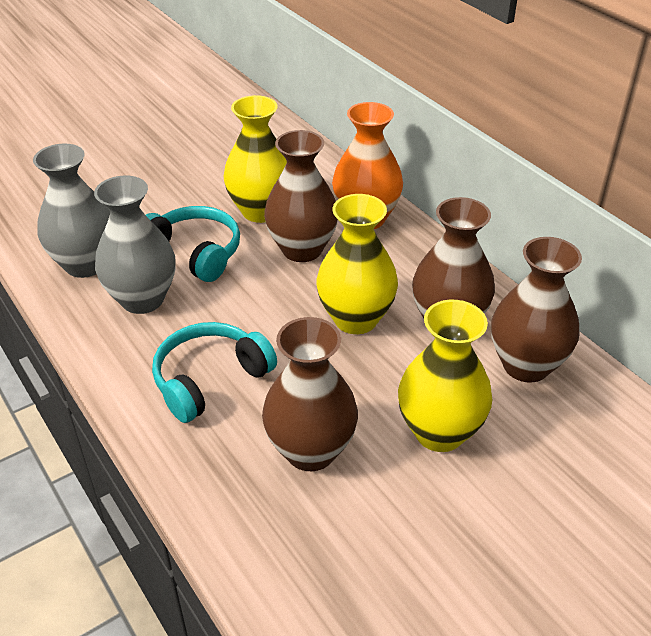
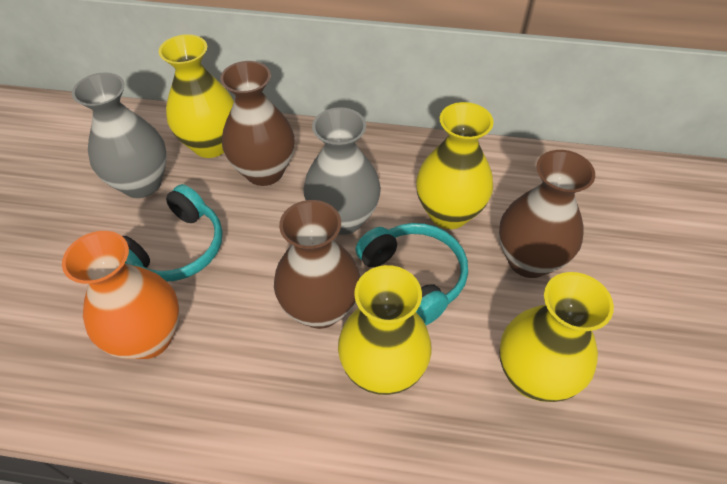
brown vase: [262,317,358,471] [264,130,338,262] [412,197,495,318] [491,237,582,383] = 4 -> [220,61,295,186] [274,200,361,329] [499,150,595,278] = 3
yellow vase: [224,95,287,223] [316,194,398,334] [398,300,492,452] = 3 -> [159,34,234,158] [338,265,432,395] [416,102,494,229] [499,272,614,402] = 4

